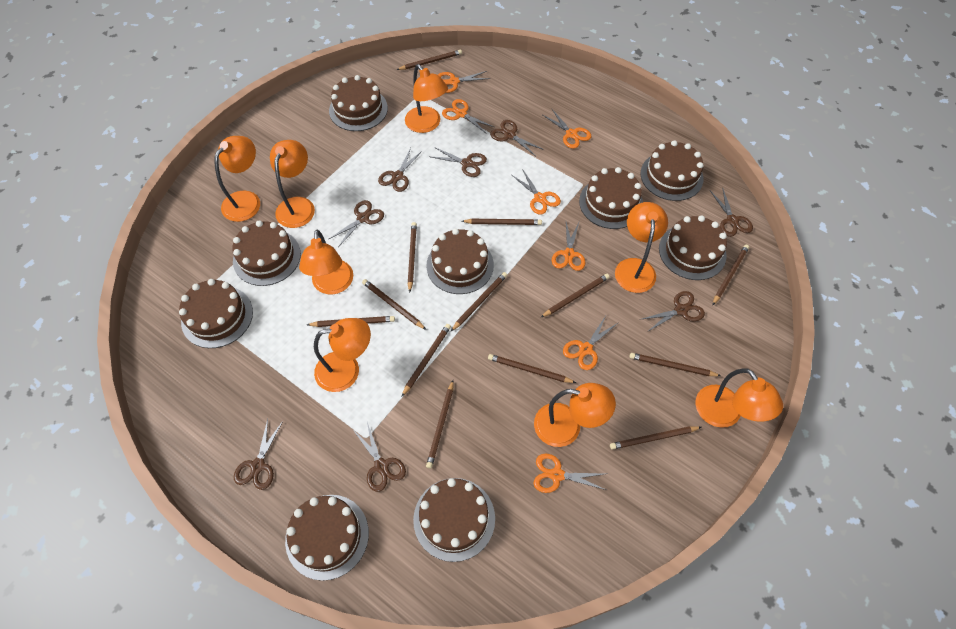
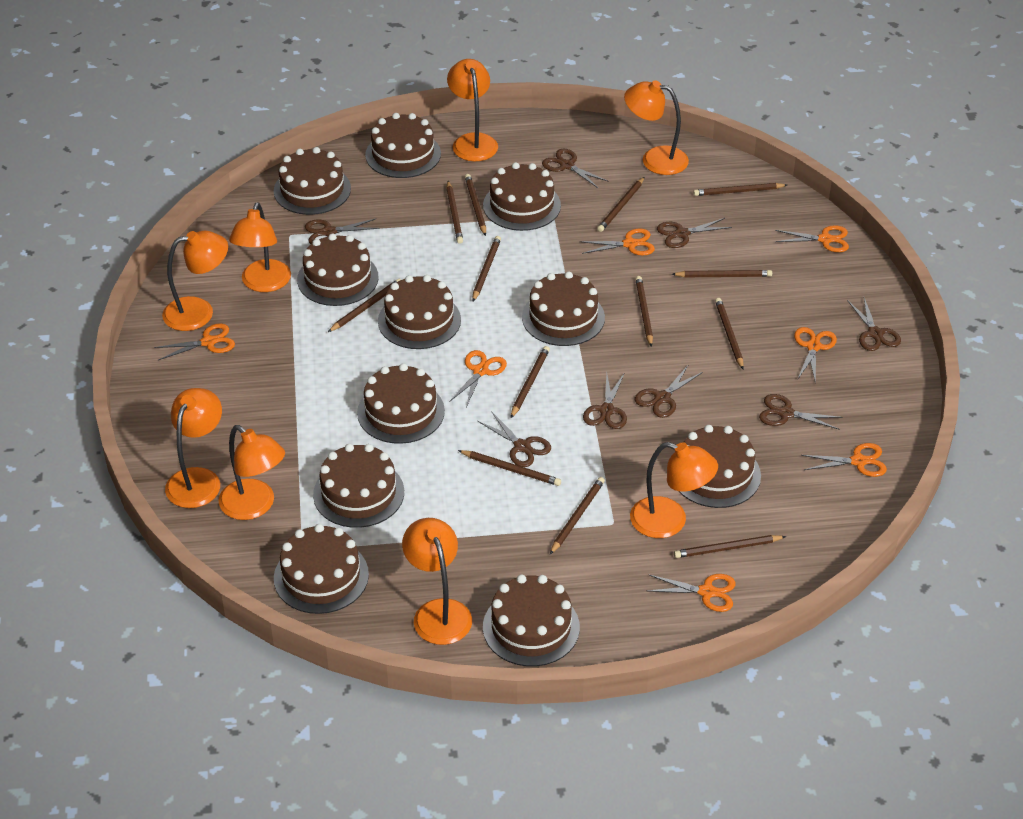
brown cake: [179,279,253,348] [232,220,301,286] [285,495,369,581] [329,75,388,131] [413,478,495,562] [426,228,494,294] [579,167,643,229] [640,140,704,201] [659,215,727,280] = 9 -> [274,147,351,215] [274,524,369,614] [297,234,379,306] [313,444,404,528] [357,363,445,444] [365,113,441,178] [378,275,461,349] [483,162,561,231] [483,574,580,666] [522,271,605,346] [679,425,761,508] = 11

